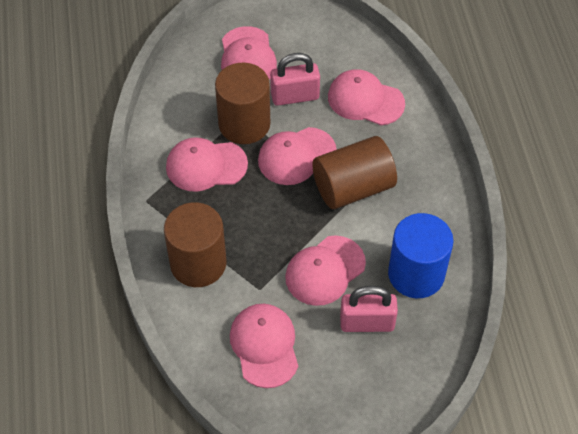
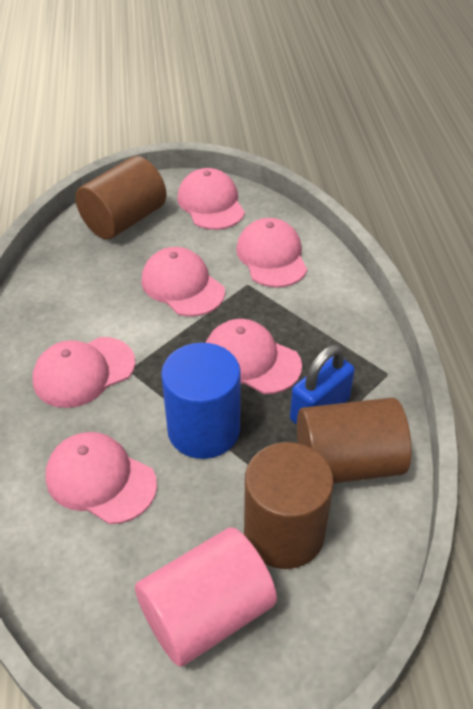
blue padlock: none = 0 -> [290,345,355,425] = 1
pink cylinder: none = 0 -> [135,527,277,667] = 1
pink padlock: [270,53,320,106] [340,286,398,332] = 2 -> none = 0

